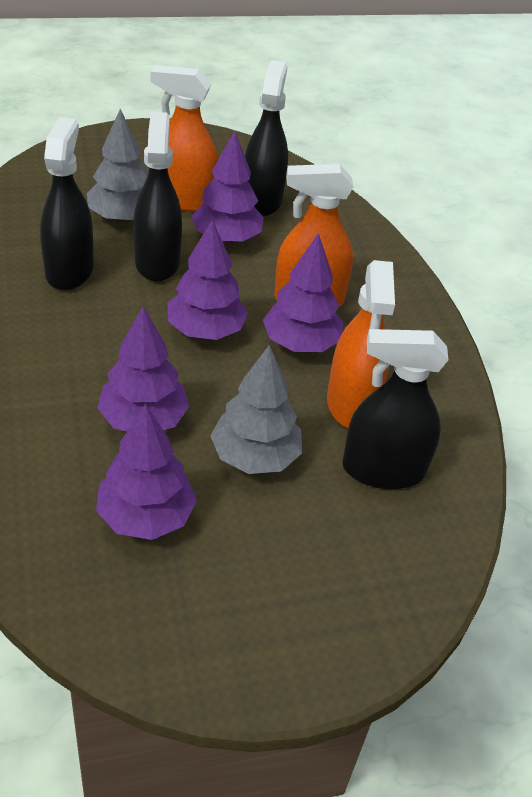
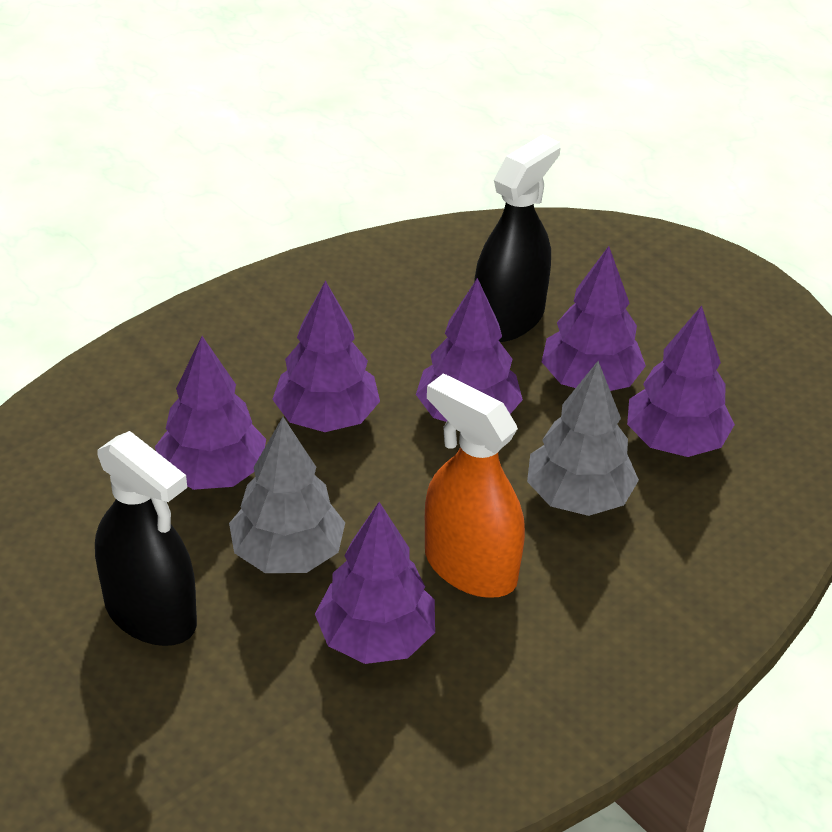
black spray bottle: [40,117,94,291] [133,112,182,282] [245,60,288,217] [342,329,449,489] = 4 -> [95,431,197,646] [474,134,561,342] = 2
orange spray bottle: [151,65,219,212] [274,164,354,307] [327,260,395,428] = 3 -> [425,373,525,598] = 1
purple tree: [96,404,197,540] [97,307,190,432] [167,219,248,340] [192,131,264,243] [263,233,343,352] = 5 -> [155,336,266,490] [272,281,380,432] [315,502,435,664] [416,278,523,422] [542,246,646,391] [627,306,735,457] = 6

